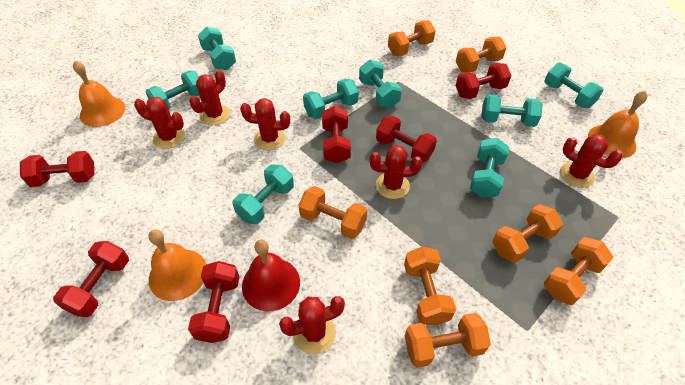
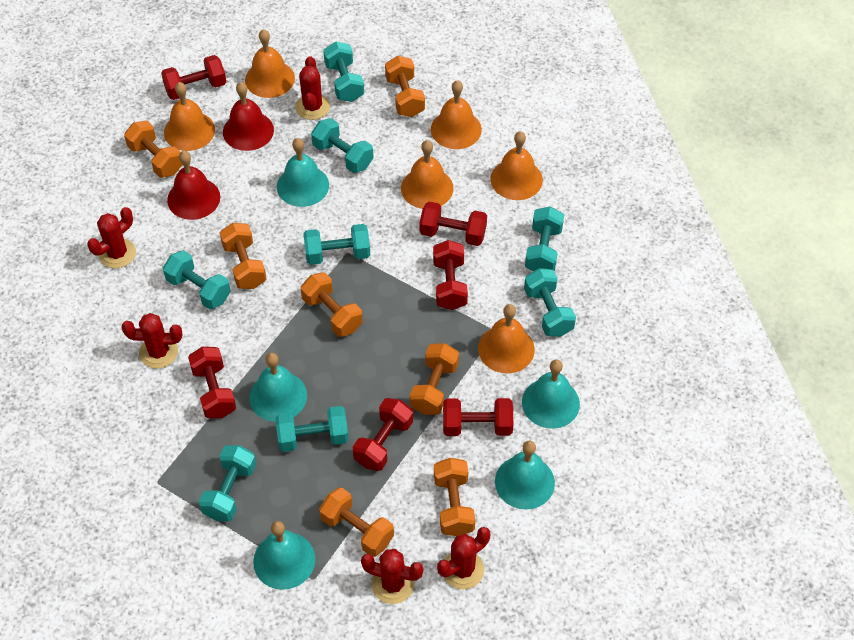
orange bell: [73,60,125,127] [148,229,206,301] [588,90,648,158] = 3 -> [164,82,215,151] [245,29,295,98] [401,140,453,209] [431,80,482,149] [478,304,535,373] [490,131,543,200] = 6
red bell: [242,240,300,311] = 1 -> [167,151,220,220] [223,82,274,151] = 2
red cactus: [134,97,185,149] [189,70,230,125] [240,98,290,150] [279,296,345,354] [370,145,422,199] [560,134,623,188] = 6 -> [87,207,136,268] [122,313,182,369] [295,56,330,120] [361,549,424,604] [437,527,490,589] = 5
turquoise bell: none = 0 -> [249,353,307,422] [253,521,315,590] [277,138,329,207] [495,440,555,510] [522,359,580,429] = 5

